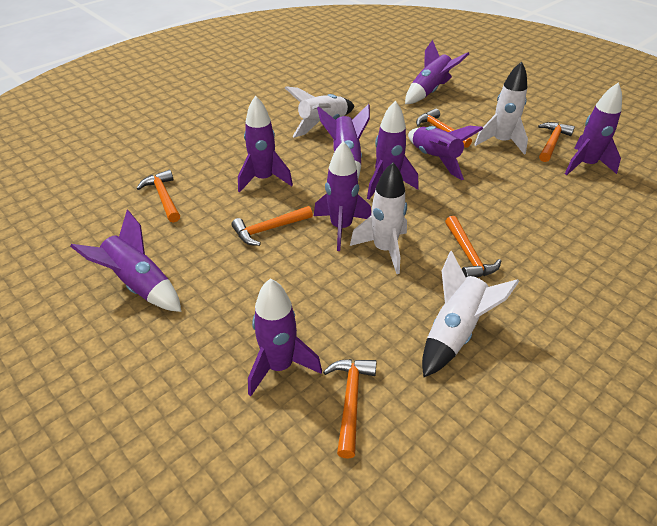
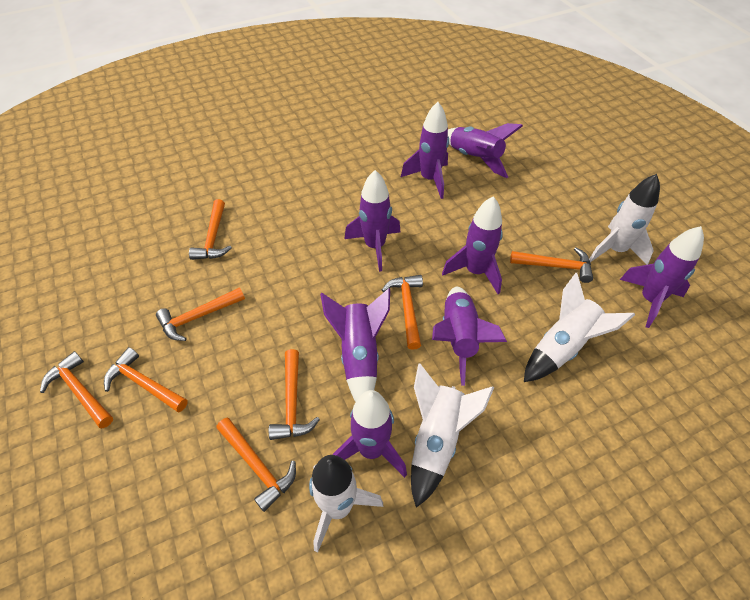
orange hammer: [136,170,180,223] [231,206,313,246] [323,359,376,459] [416,108,472,148] [445,216,501,277] [538,122,575,162] = 6 -> [40,351,113,428] [104,347,188,412] [156,287,245,341] [189,199,232,260] [216,418,296,512] [269,349,320,440] [382,275,423,350] [510,247,593,283] = 8
purple rocket: [70,210,181,312] [238,96,293,193] [248,278,322,396] [314,141,371,251] [317,104,370,179] [367,101,419,200] [405,40,469,104] [408,126,483,180] [565,82,622,175] = 9 -> [320,288,390,402] [332,390,407,478] [344,170,401,272] [401,102,449,199] [432,287,507,386] [442,196,503,294] [448,123,523,178] [620,226,704,328] = 8

